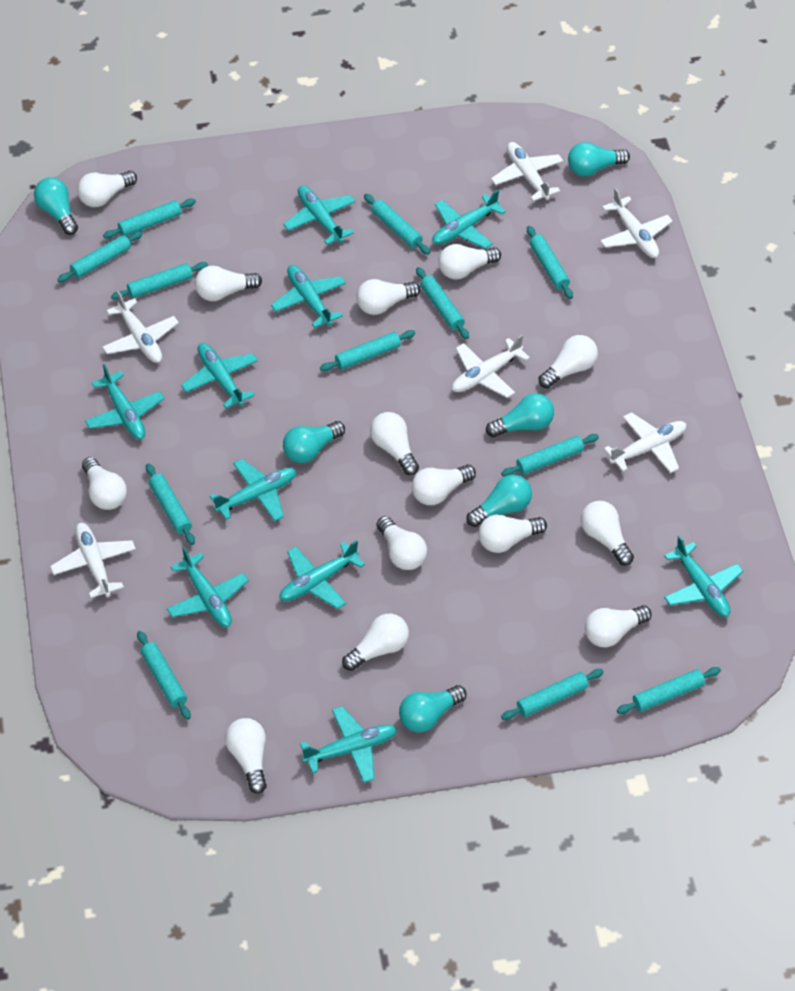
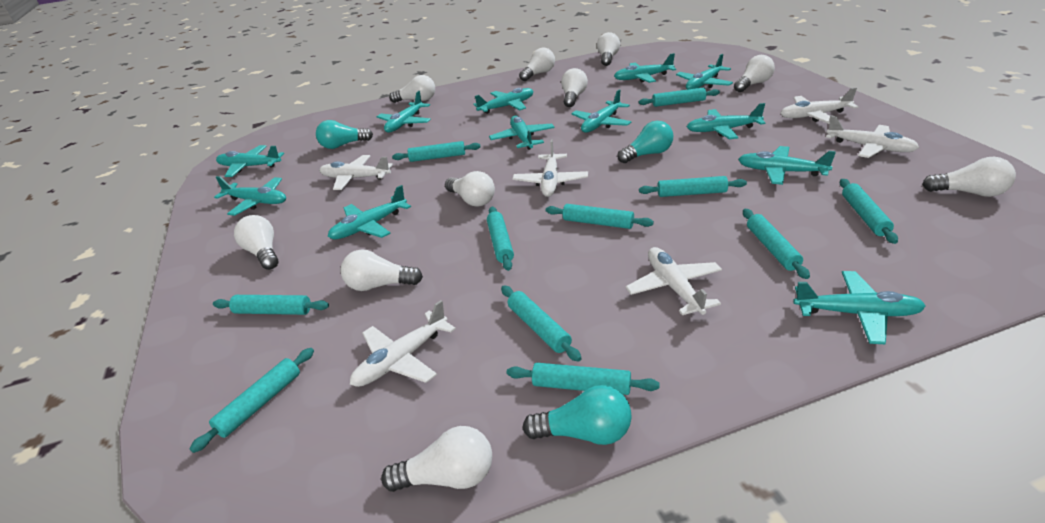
turquoise light bulb: [34,177,78,235] [283,421,345,463] [399,685,466,732] [466,475,532,527] [486,393,554,437] [568,142,630,176] = 6 -> [316,120,373,149] [522,385,632,445] [617,121,673,163] = 3
turquoise plane: [85,364,164,439] [167,546,249,627] [181,343,258,408] [210,459,296,521] [271,265,346,328] [279,540,365,609] [283,186,355,245] [300,706,397,783] [432,190,506,249] [664,535,743,617] = 10 -> [214,176,286,216] [216,145,284,177] [328,185,411,239] [377,91,431,133] [473,88,534,114] [489,116,555,150] [571,89,632,133] [614,53,676,83] [676,54,733,90] [687,103,765,139] [738,146,836,185] [793,271,926,344] = 12
turquoise rolling pin: [57,231,143,282] [103,198,196,239] [111,262,208,300] [137,631,191,720] [146,463,195,545] [320,330,416,372] [364,194,430,255] [416,267,469,339] [501,434,599,477] [501,669,604,720] [527,226,573,299] [617,667,721,714] = 12 -> [189,348,314,453] [213,295,329,315] [392,141,480,162] [487,207,514,271] [501,286,582,362] [507,363,660,395] [546,204,654,229] [639,88,720,107] [639,176,747,197] [743,209,810,279] [840,179,898,244] = 11
white light bulb: [77,171,137,207] [82,457,127,510] [195,266,262,301] [225,718,267,794] [342,614,409,671] [356,279,420,315] [370,412,419,475] [377,516,427,570] [412,465,476,505] [438,244,501,279] [478,514,547,553] [539,335,598,388] [581,501,634,566] [585,605,652,647] = 14 -> [234,215,278,270] [341,250,423,291] [381,426,492,492] [389,75,435,103] [445,171,495,207] [519,47,555,81] [561,68,588,107] [597,32,620,66] [734,55,775,92] [922,157,1016,197] = 10

